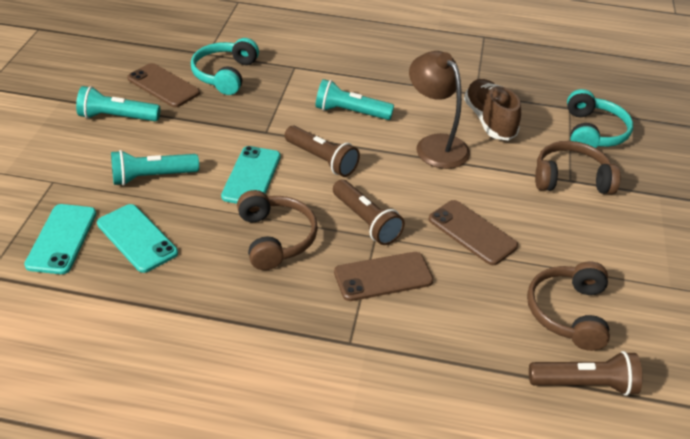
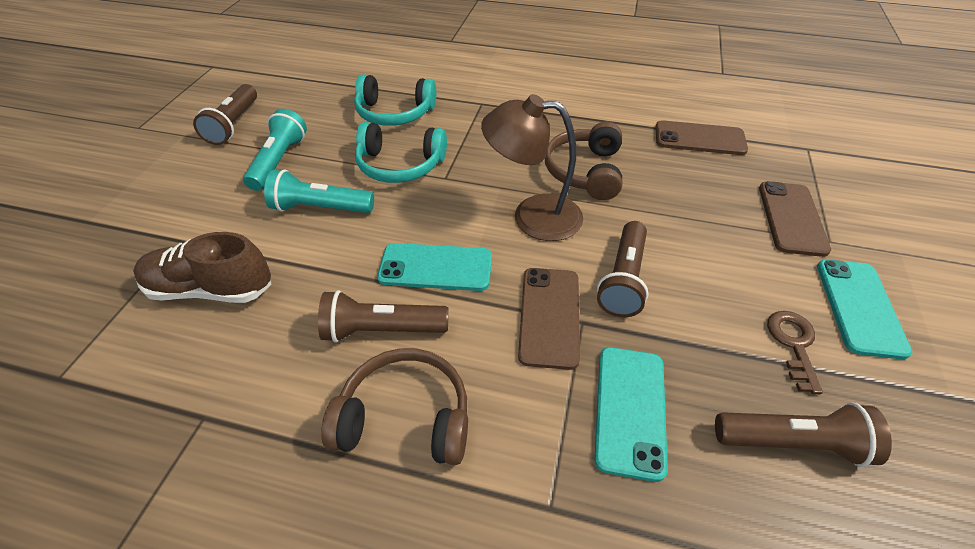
brown flashlight: [285,126,360,177] [333,179,405,245] [529,351,642,396] = 3 -> [193,84,257,145] [318,290,449,342] [597,221,648,317] [715,402,892,467] = 4
brown headphones: [237,190,318,270] [527,261,610,351] [535,141,620,194] = 3 -> [322,348,468,465] [545,122,622,200] = 2
brown key: none = 0 -> [767,311,823,394] = 1
turquoise flashlight: [76,86,160,121] [111,150,199,186] [316,79,394,120] = 3 -> [243,109,307,191] [264,170,374,213] = 2

